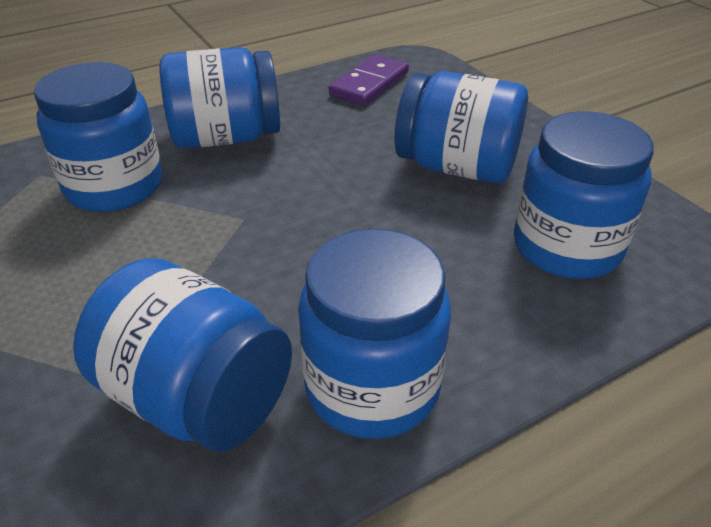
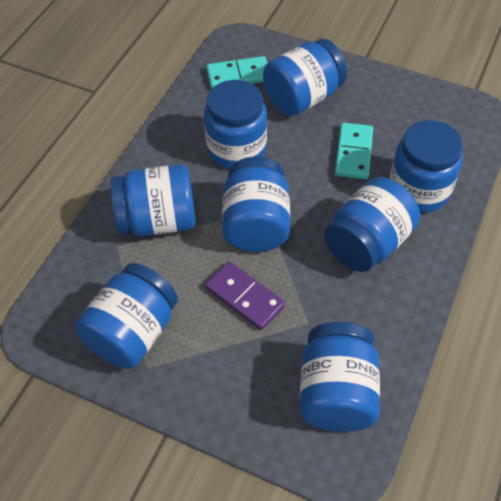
blue jar: [34,62,162,212] [73,258,292,452] [160,47,280,149] [298,229,451,439] [394,71,528,183] [514,111,654,279] = 6 -> [75,263,178,369] [110,164,196,236] [204,80,267,169] [222,157,290,252] [263,39,347,116] [300,322,380,432] [324,177,420,272] [389,120,463,212] = 8
turquoise domino: none = 0 -> [206,56,267,89] [335,123,373,179] = 2

